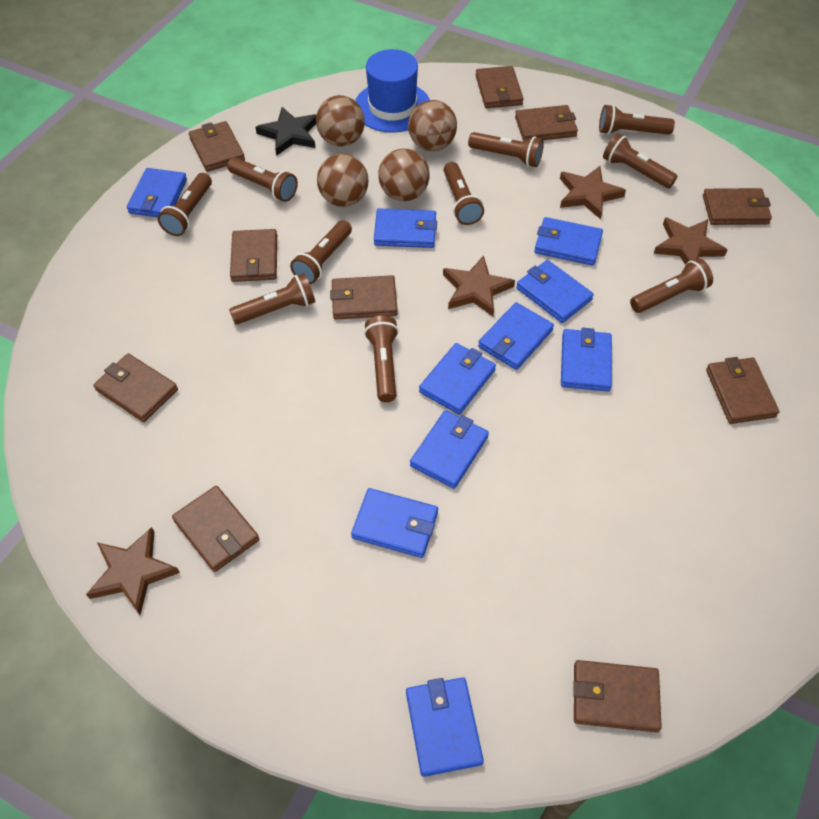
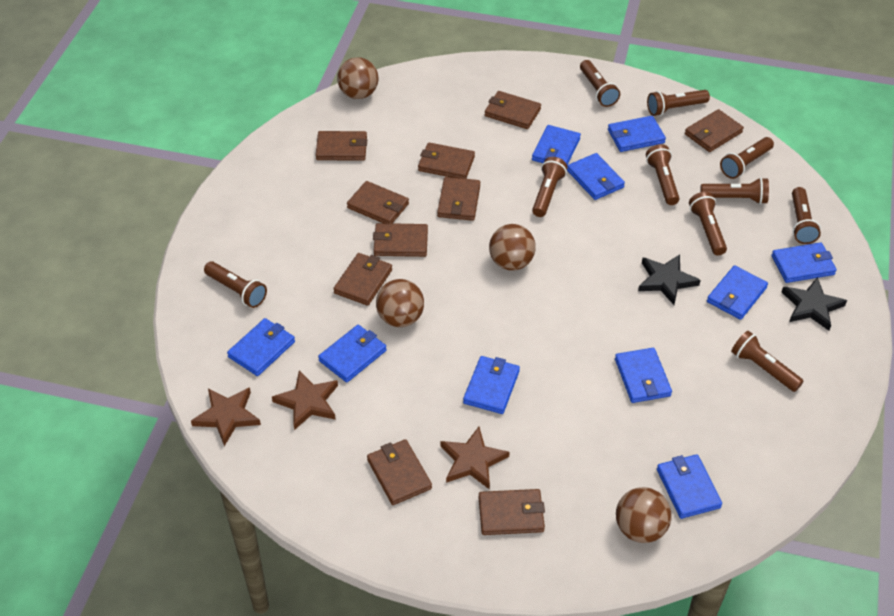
black star: [255,107,316,156] = 1 -> [638,254,701,305] [782,277,847,331] = 2
blue hat: [355,49,430,133] = 1 -> none = 0
brown star: [86,527,180,615] [443,255,515,316] [560,166,626,219] [654,217,727,265] = 4 -> [191,387,261,446] [272,370,338,430] [441,427,510,490] = 3

